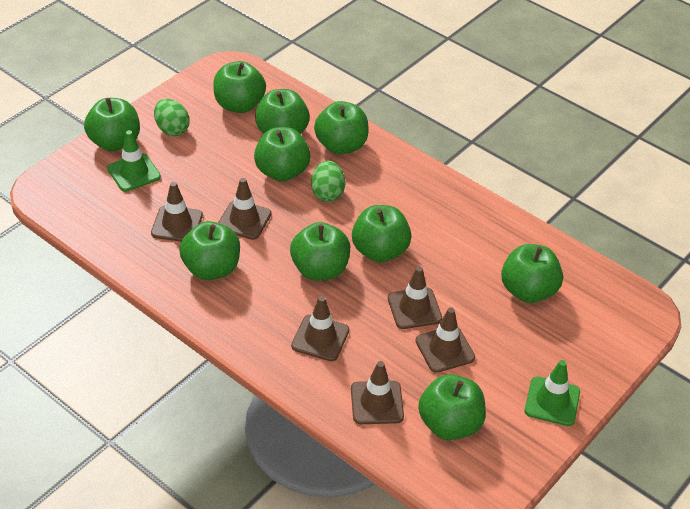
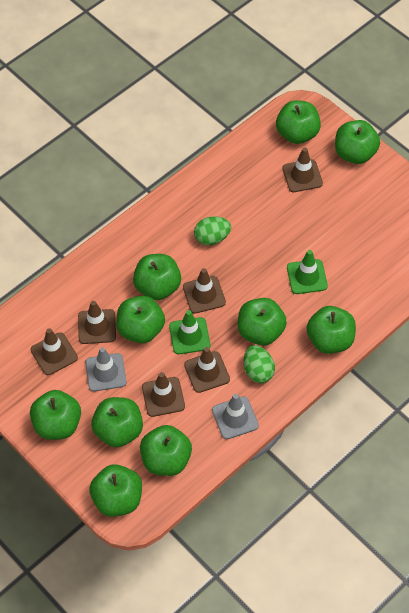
grey traffic cone: none = 0 -> [85,347,127,392] [212,394,259,439] = 2

